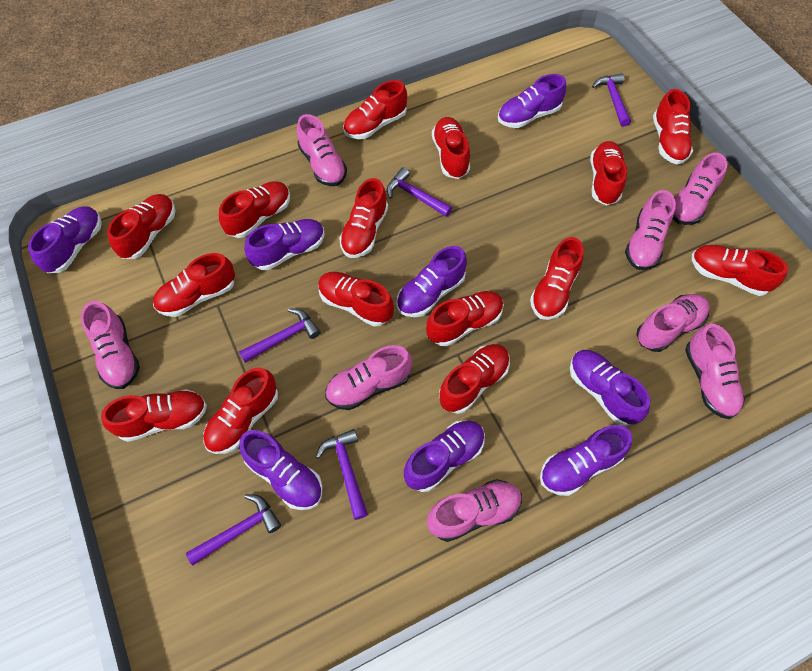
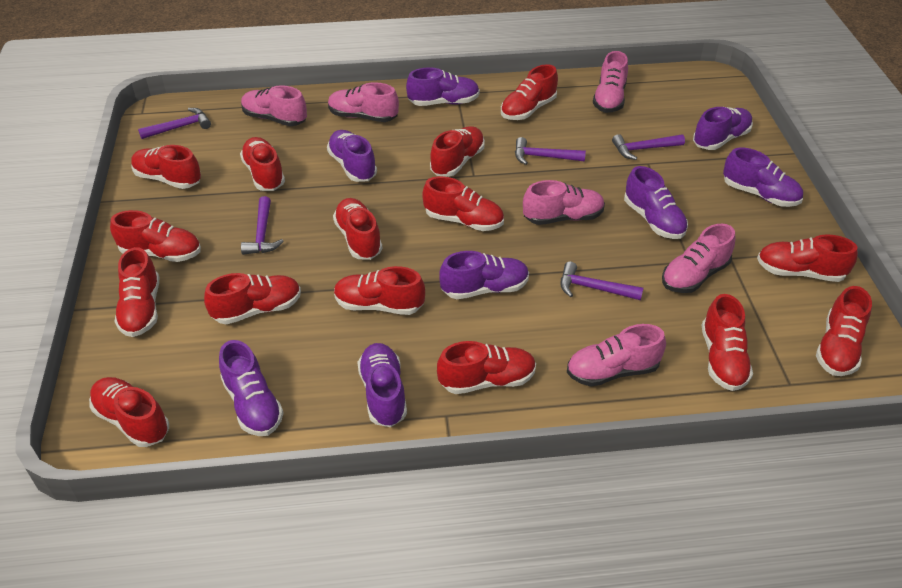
pink shoe: [81,301,140,389] [297,114,347,186] [325,345,412,410] [427,479,522,542] [625,190,676,270] [636,294,710,352] [673,153,727,225] [685,324,745,419] = 8 -> [241,85,307,126] [328,82,399,122] [523,180,605,225] [567,324,666,387] [593,51,628,113] [662,224,735,293] = 6

